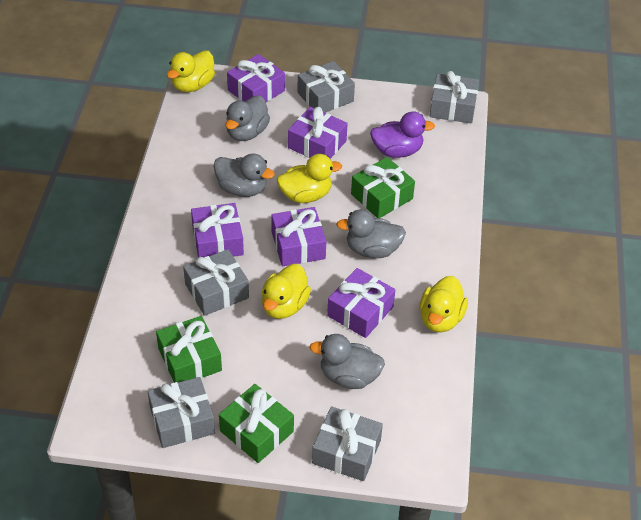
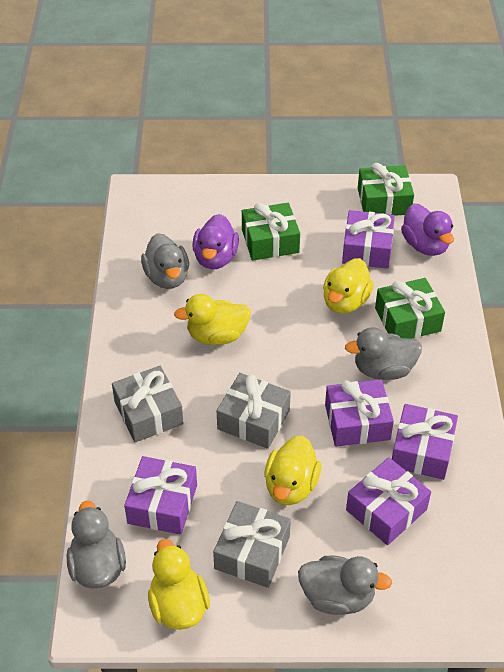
grey gift: [148,377,215,448] [183,249,249,316] [298,61,355,113] [312,406,383,481] [430,71,479,123] = 5 -> [112,366,184,442] [213,501,291,588] [217,373,291,449] = 3
purple duck: [370,111,435,158] = 1 -> [192,214,239,269] [401,204,454,256] = 2

